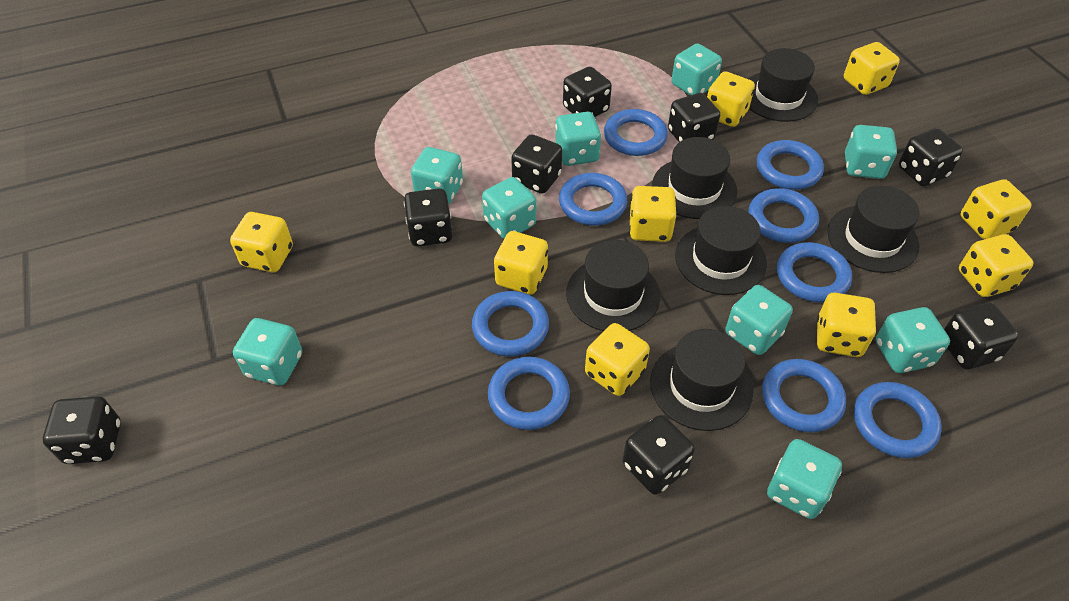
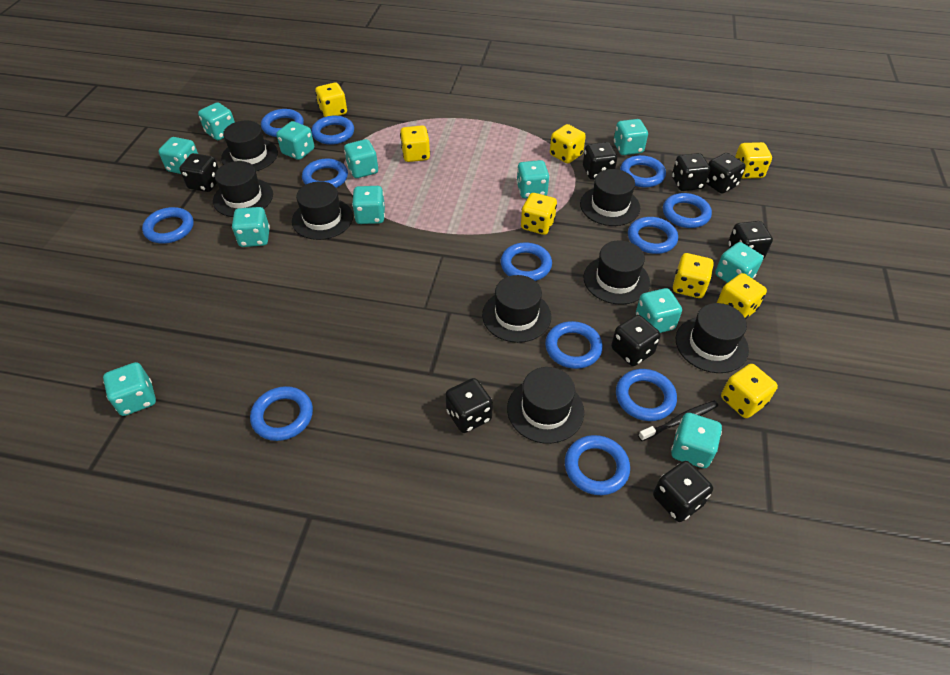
black hat: [566,240,660,331] [650,329,753,431] [652,137,737,219] [675,206,767,295] [748,48,818,122] [827,186,919,273] = 6 -> [213,161,273,217] [221,120,278,171] [292,181,353,240] [482,275,551,343] [507,367,584,444] [580,169,640,226] [584,240,650,305] [676,303,749,373] = 8
black toothbrush: none = 0 -> [638,400,718,441] = 1
blue ring: [472,291,549,356] [488,357,570,430] [559,173,627,226] [604,109,668,156] [748,188,819,243] [757,140,824,190] [762,359,846,433] [777,242,852,302] [854,382,942,458] = 9 -> [142,207,194,244] [250,386,313,441] [261,109,304,137] [302,159,348,188] [311,116,354,145] [501,242,552,281] [545,321,603,369] [565,435,630,495] [616,369,677,421] [620,155,666,187] [628,217,678,254] [663,193,712,228] = 12
turquoise dice: [233,318,302,386] [411,147,463,205] [482,177,536,239] [555,112,601,166] [671,43,722,95] [725,285,793,355] [767,439,842,519] [845,125,897,179] [876,307,950,373] = 9 -> [103,362,156,416] [158,137,198,174] [198,102,235,140] [232,207,270,247] [276,121,314,160] [344,139,378,178] [352,186,385,224] [516,160,550,198] [614,119,648,155] [636,288,682,333] [671,413,722,468] [715,242,763,283] = 12
yellow dice: [230,212,293,272] [494,231,548,295] [585,323,650,396] [629,186,676,242] [707,71,755,127] [817,293,876,357] [844,42,900,95] [959,234,1034,297] [961,179,1032,239] = 9 -> [315,82,347,117] [400,125,430,162] [521,193,557,235] [550,124,586,163] [673,253,714,298] [717,273,767,319] [721,364,778,418] [735,142,772,179] = 8

